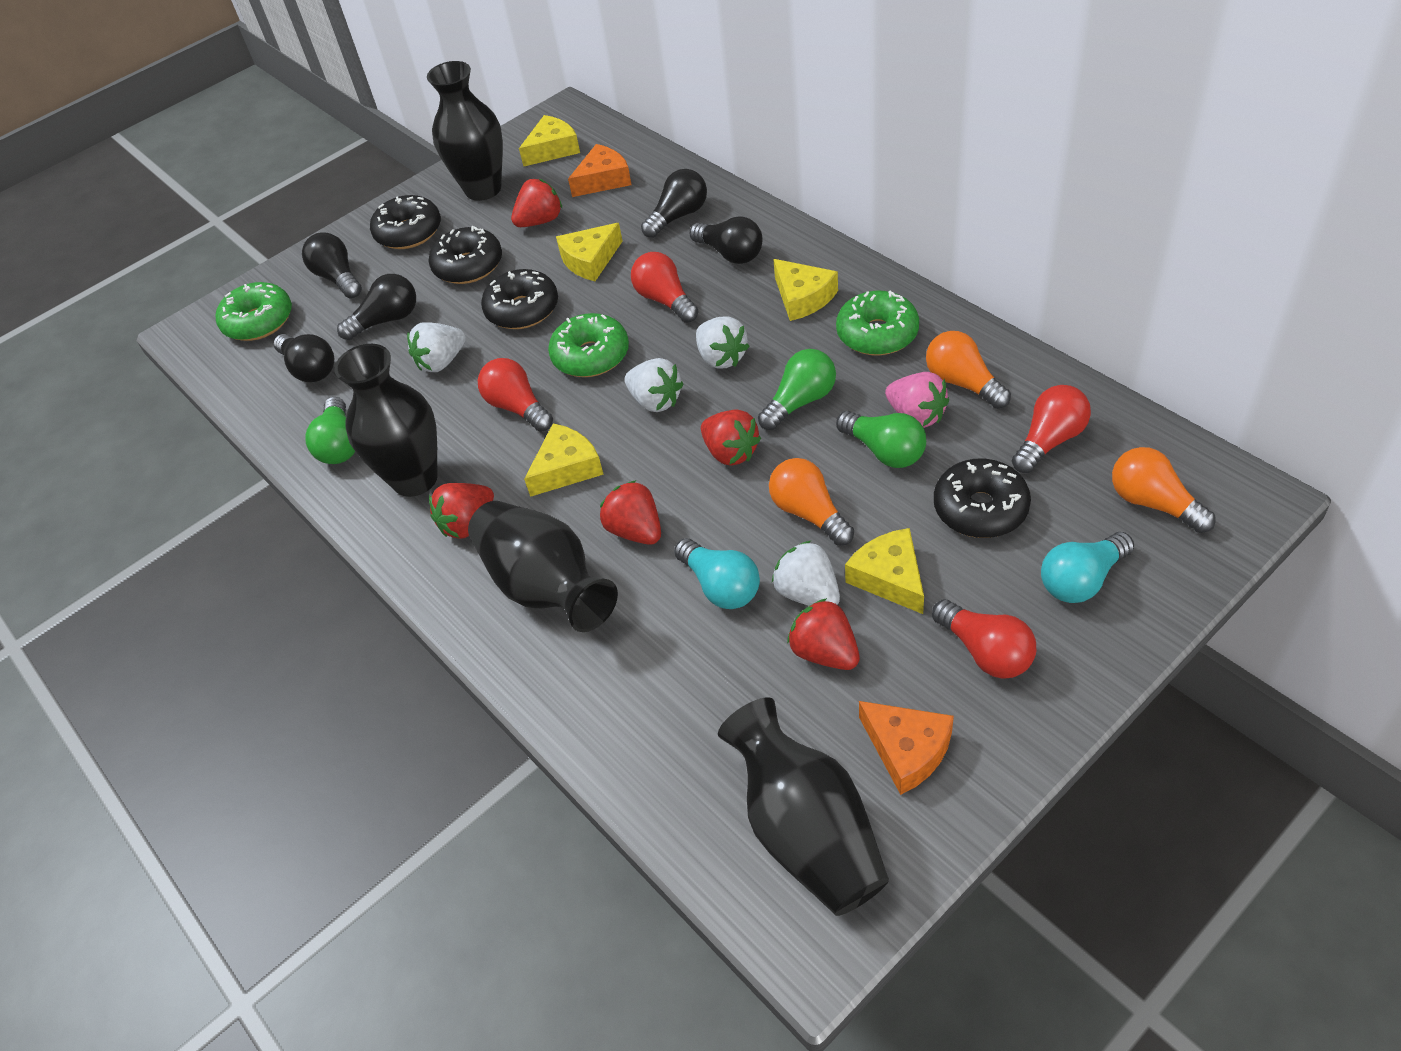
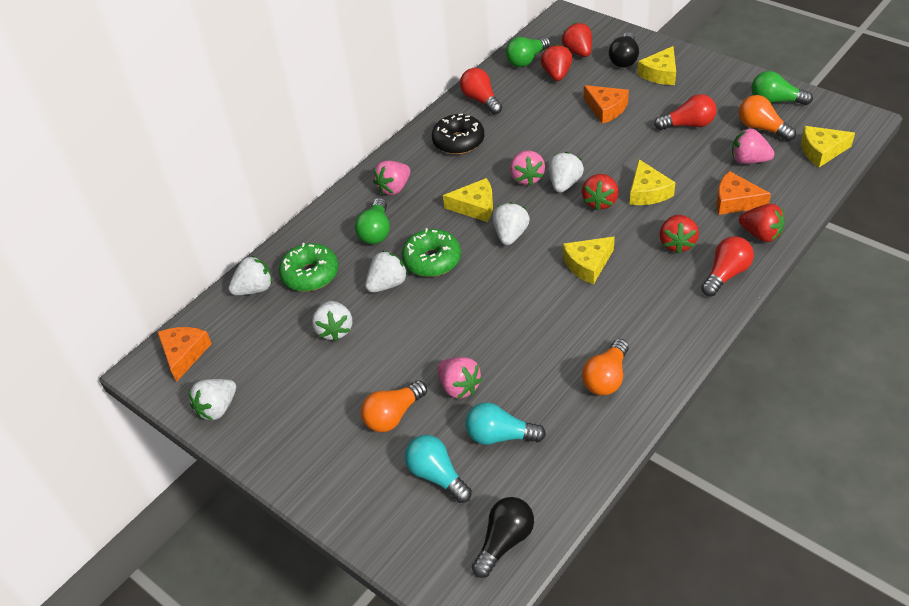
black donut: [370,195,441,249] [429,226,502,284] [481,269,558,329] [934,459,1031,538] = 4 -> [432,114,484,155] = 1
black light bulb: [274,334,334,382] [302,232,362,298] [337,274,416,340] [641,169,707,238] [689,216,763,264] = 5 -> [472,497,534,578] [609,32,639,67] = 2
black vase: [335,344,438,497] [427,61,503,201] [468,501,618,632] [718,697,889,916] = 4 -> none = 0
green donut: [216,282,292,341] [548,313,629,377] [836,291,919,356] = 3 -> [279,243,338,292] [402,228,461,277] = 2
orange cheese: [568,144,632,197] [859,701,954,795] = 2 -> [158,327,212,382] [584,85,629,124] [716,171,771,215] = 3
pink strawberry: [885,372,949,428] = 1 -> [373,161,410,195] [437,357,482,399] [510,151,545,186] [732,129,775,164] = 4
red light bulb: [478,358,553,432] [631,252,699,323] [932,599,1036,679] [1012,385,1091,473] = 4 -> [460,68,502,114] [654,94,717,130] [701,236,754,296] = 3
white strawberry: [407,322,466,372] [625,358,683,412] [696,317,750,369] [772,540,840,606] = 4 -> [189,379,236,420] [229,256,272,295] [312,301,352,341] [365,251,408,293] [493,202,530,245] [548,152,584,193] = 6

